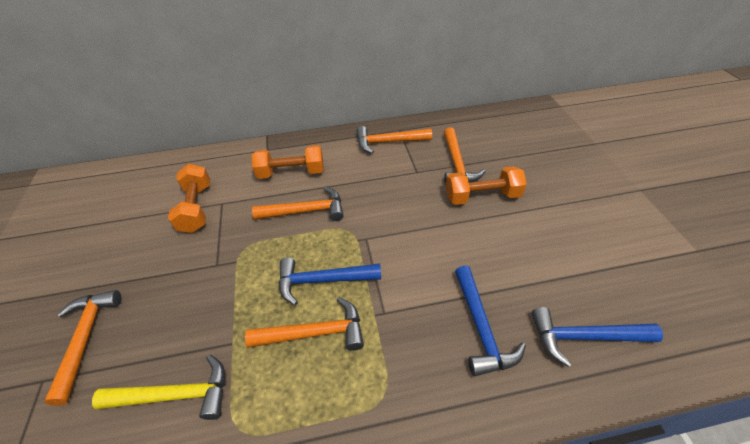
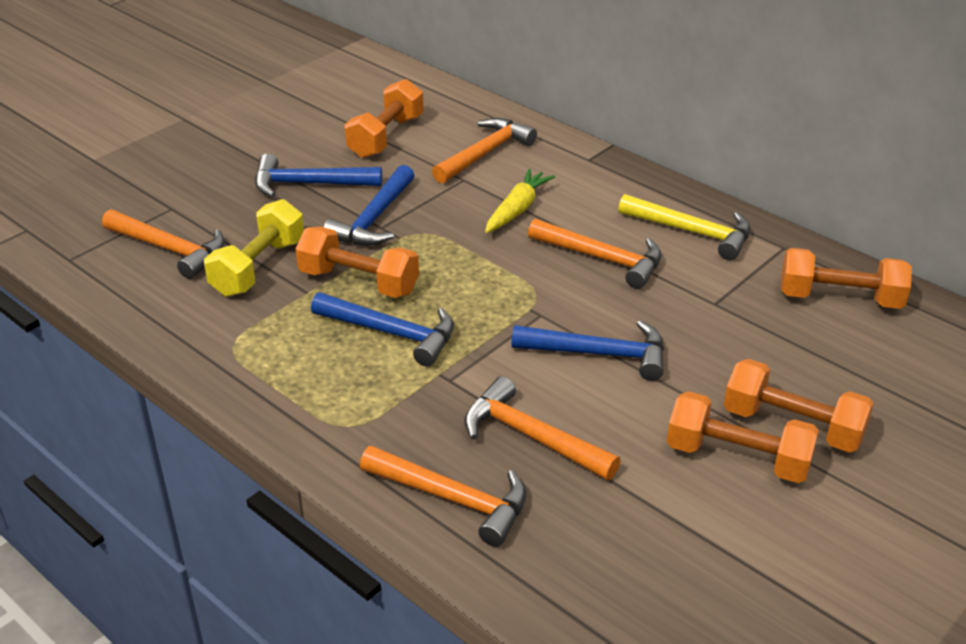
blue hammer: [279,257,381,305] [455,266,526,376] [532,307,663,367] = 3 -> [255,154,382,197] [311,292,454,366] [324,165,415,246] [512,320,664,381] = 4
orange dumbbell: [168,164,210,233] [252,145,324,179] [446,166,527,205] = 3 -> [296,227,419,298] [345,79,424,158] [667,391,819,483] [724,359,874,453] [781,248,912,309] = 5
yellow carrot: none = 0 -> [485,169,555,233] = 1
yellow dumbbell: none = 0 -> [204,199,304,297] = 1

